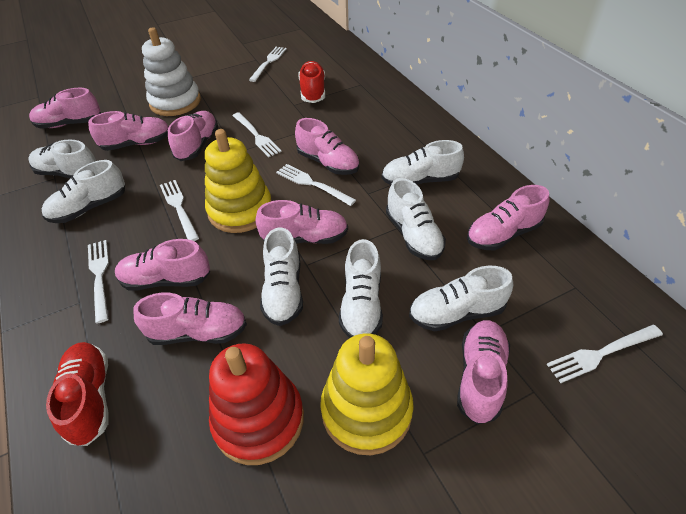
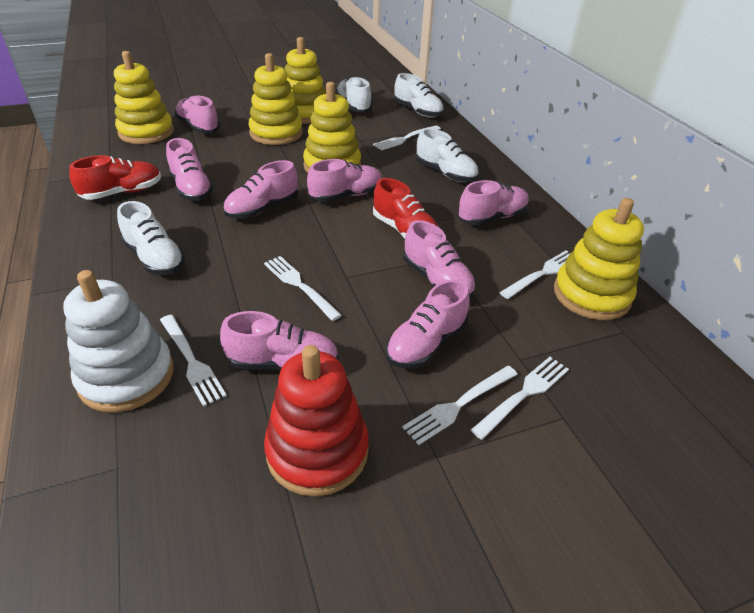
pink shoe: [29,88,101,129] [88,111,169,151] [115,239,210,291] [133,293,247,345] [168,111,218,161] [255,200,348,244] [295,118,359,175] [457,320,510,424] [467,185,549,250] = 9 -> [166,138,214,201] [174,95,220,133] [220,311,339,370] [223,160,298,219] [307,159,382,202] [386,280,469,369] [404,220,476,299] [458,180,529,226] = 8
white shoe: [29,139,96,179] [42,160,125,223] [260,227,303,326] [339,239,383,338] [382,140,464,185] [386,178,446,260] [409,266,513,332] = 7 -> [117,201,185,275] [335,77,372,112] [394,73,444,118] [416,128,479,182] = 4
yellow stacking toy: [205,129,271,233] [320,334,414,455] = 2 -> [114,51,174,144] [248,53,303,145] [285,37,326,124] [303,82,361,173] [554,198,644,320] = 5

